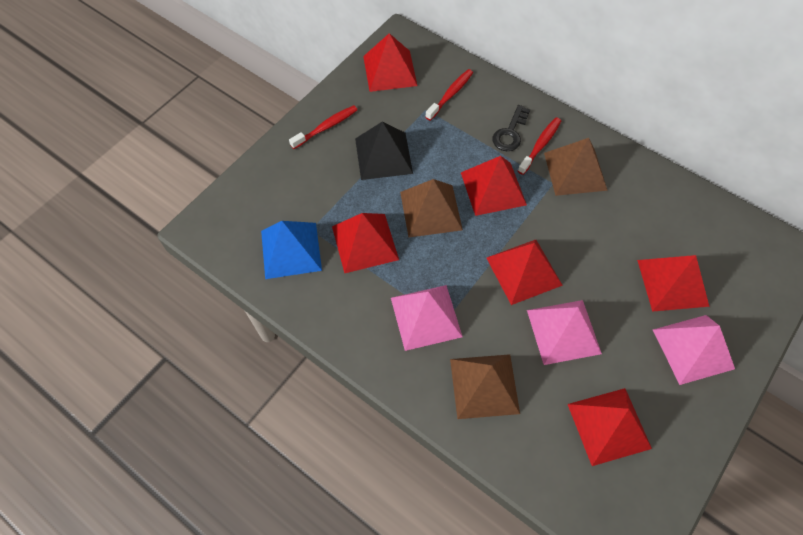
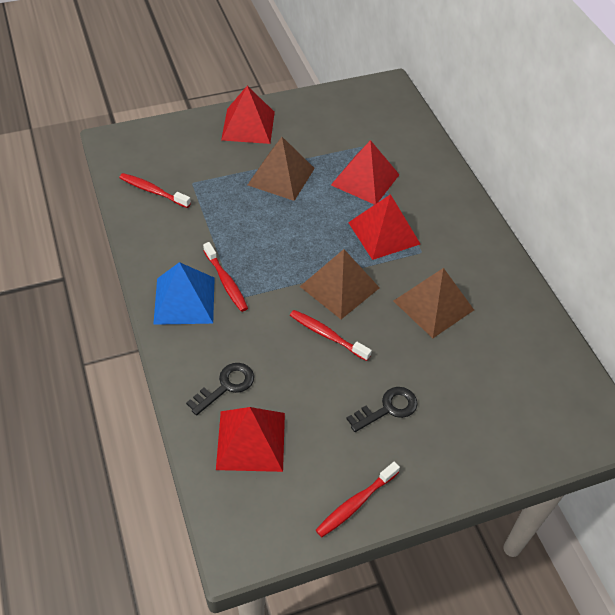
black key: [492,105,530,151] = 1 -> [186,363,254,415] [346,387,418,432] = 2
black pyramid: [355,121,413,180] = 1 -> none = 0
pink pyramid: [391,285,463,351] [527,300,602,365] [653,315,735,385] = 3 -> none = 0
red pyramid: [332,213,399,273] [363,33,418,92] [461,156,527,216] [487,240,563,305] [567,388,652,466] [637,255,709,312] = 6 -> [216,407,285,472] [221,86,275,144] [331,140,400,205] [348,194,420,260] = 4
red toothbrush: [289,105,357,149] [425,69,473,121] [518,117,561,175] = 3 -> [119,173,191,208] [203,242,248,312] [290,310,372,361] [316,462,400,537] = 4

